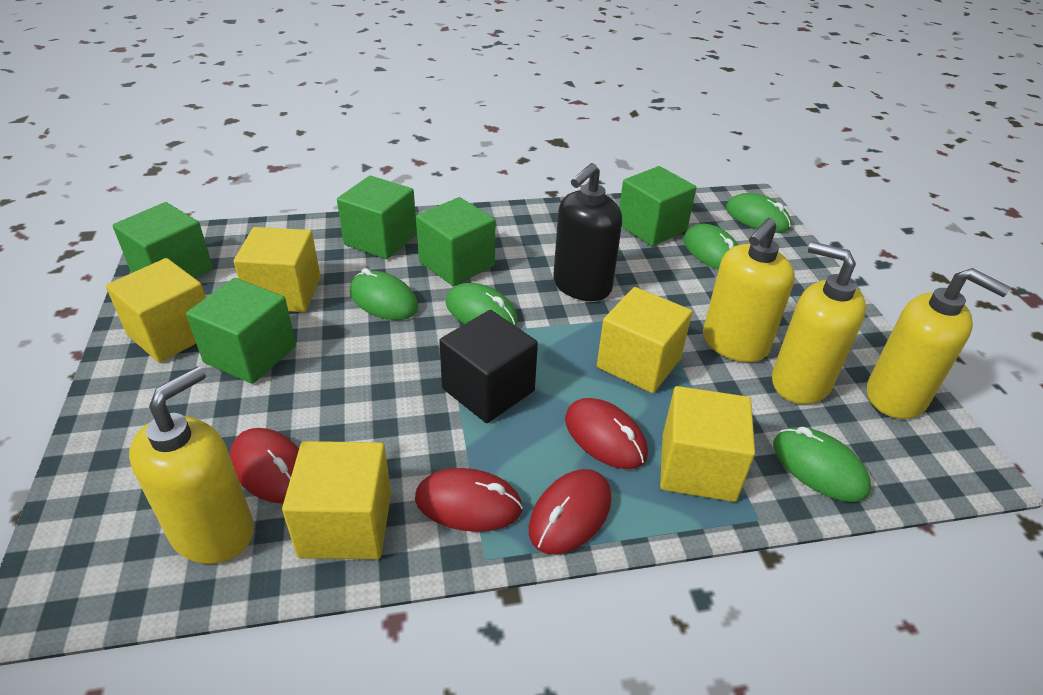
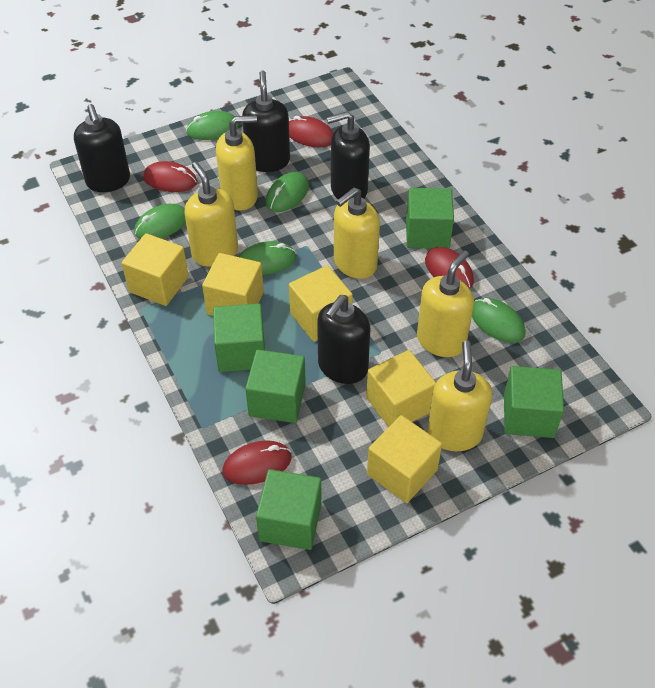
black cube: [439,310,538,423] = 1 -> none = 0
black soap dispenser: [553,163,622,301] = 1 -> [74,104,130,192] [242,70,290,172] [317,295,371,384] [326,111,370,199] = 4
yellow soap dispenser: [129,366,254,564] [703,218,795,362] [772,242,866,404] [867,268,1011,419] = 4 -> [185,162,238,266] [216,115,258,211] [334,187,380,279] [417,250,474,357] [427,340,492,451] = 5

